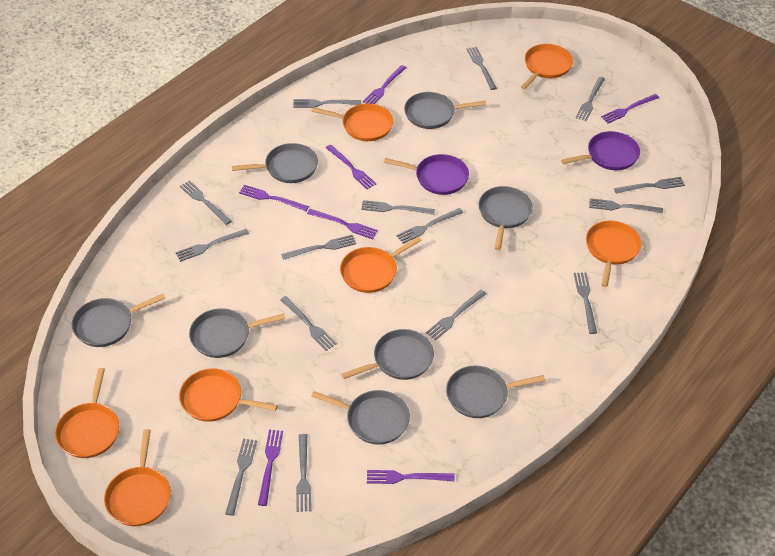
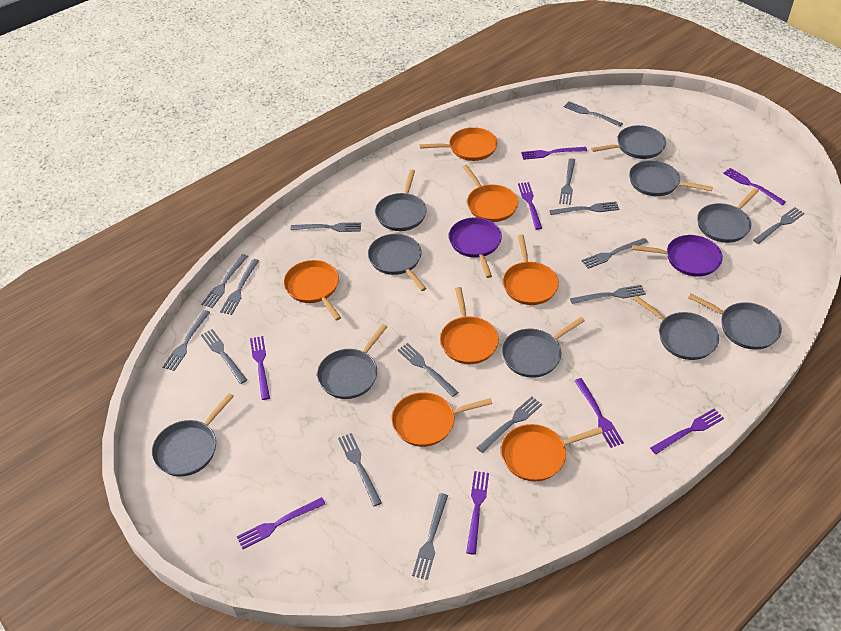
grey pan: [72,294,165,347] [189,308,285,358] [232,143,318,183] [311,390,410,445] [341,329,434,380] [404,92,486,129] [446,366,545,418] [478,186,533,250] = 8 -> [152,393,234,476] [317,324,388,399] [368,234,427,291] [375,169,427,231] [502,317,585,378] [591,125,666,159] [629,160,713,196] [633,296,719,360] [688,294,782,350] [697,188,759,243] = 10
purple fork: [239,185,309,211] [258,430,283,506] [307,209,378,239] [326,145,376,189] [363,65,407,104] [367,470,455,484] [601,94,659,124] = 7 -> [237,497,326,549] [250,336,270,400] [466,471,489,555] [518,182,542,230] [521,147,587,160] [575,378,624,448] [650,409,724,454] [723,168,786,205] = 8

